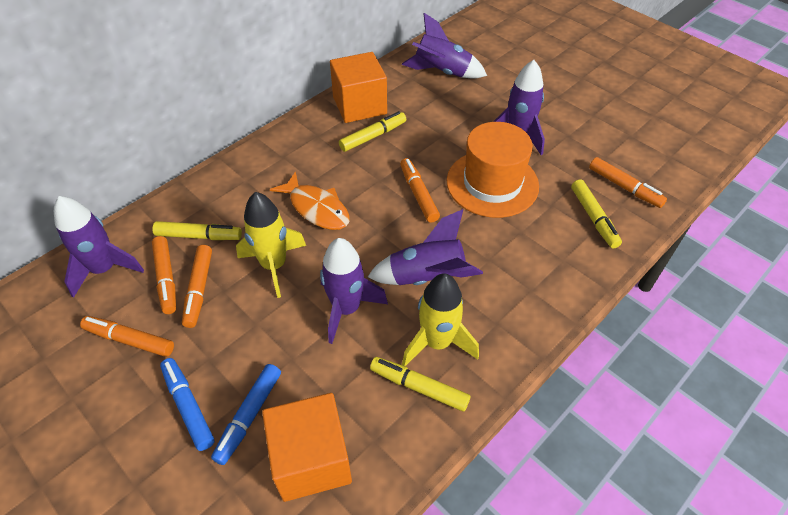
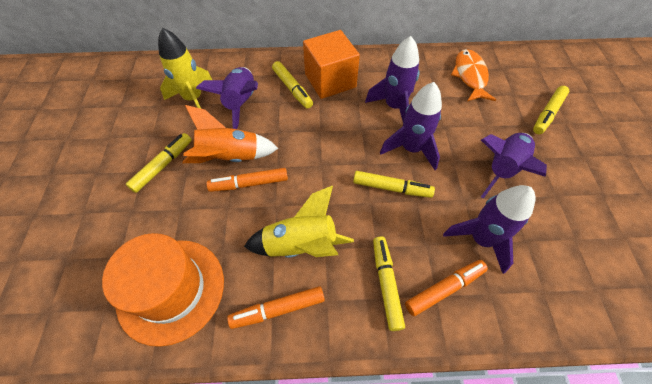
blue marker: [160,358,214,451] [211,364,281,465] = 2 -> none = 0
orange cube: [262,393,352,502] [330,52,387,123] = 2 -> [303,30,360,99] = 1
orange marker: [80,316,174,357] [152,236,176,314] [182,245,212,328] [400,158,440,223] [589,157,667,208] = 5 -> [206,168,288,192] [227,286,325,329] [405,260,488,316] = 3
orange rocket: none = 0 -> [183,105,278,163] = 1
yellow marker: [152,221,242,240] [339,111,406,152] [370,357,470,412] [571,179,622,248] = 4 -> [126,133,192,193] [272,61,313,108] [353,171,435,198] [373,237,405,331] [533,86,569,134] = 5

